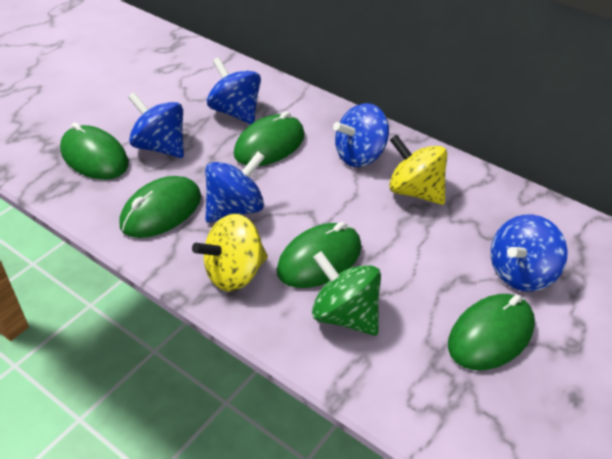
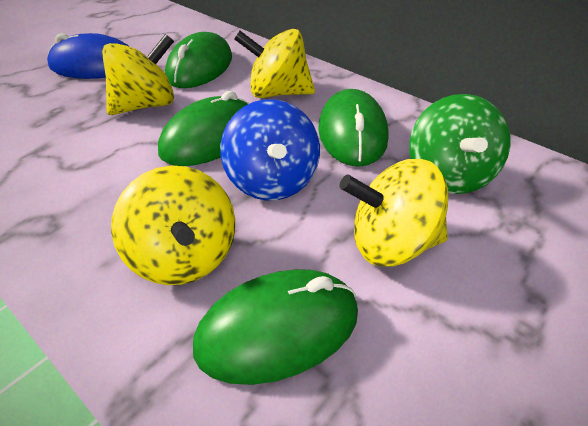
blue mouse: none = 0 -> [47,33,130,79] = 1
blue spinning top: [128,92,184,158] [205,152,265,223] [207,57,261,124] [333,103,389,167] [491,215,567,292] = 5 -> [220,99,320,201] = 1
green mouse: [60,122,129,180] [119,176,201,238] [234,111,305,166] [277,222,361,288] [448,294,535,370] = 5 -> [158,91,249,166] [165,32,232,88] [193,269,358,385] [318,89,389,167] = 4
yellow spinning top: [192,214,268,292] [389,135,447,205] = 2 -> [102,34,174,115] [111,166,235,285] [234,29,315,98] [339,159,448,267] = 4

